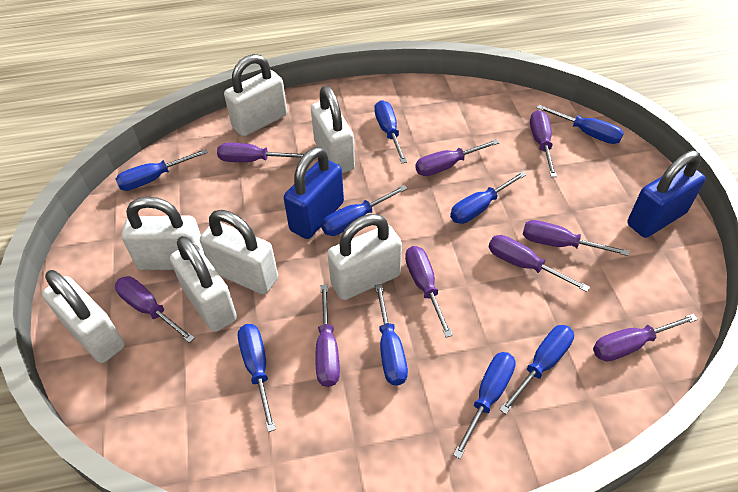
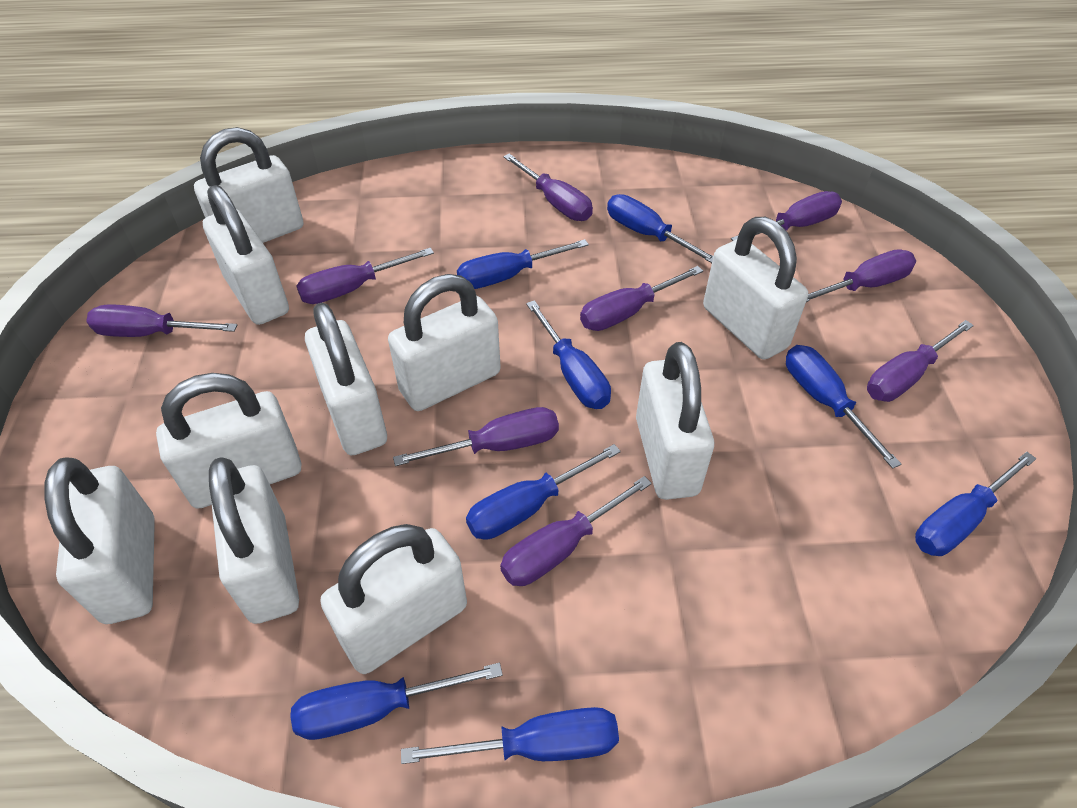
blue padlock: [284,147,344,239] [627,151,706,238] = 2 -> none = 0
blue screwdriver: [116,149,208,191] [238,324,276,432] [321,185,407,236] [375,100,407,163] [375,284,408,386] [450,171,527,224] [453,352,516,459] [499,325,574,414] [537,105,624,144] = 9 -> [290,663,503,740] [401,707,619,764] [457,239,589,289] [466,444,621,540] [526,300,611,409] [607,194,713,263] [786,345,901,469] [915,452,1037,556] = 8
white padlock: [42,270,124,363] [122,197,205,270] [170,236,237,332] [200,210,278,294] [224,54,287,137] [311,86,355,173] [327,214,402,300] = 7 -> [44,457,155,624] [156,373,302,509] [194,127,303,243] [203,185,289,325] [209,457,299,624] [305,303,387,455] [320,524,467,674] [388,274,501,411] [636,342,714,500] [703,217,808,359] = 10

